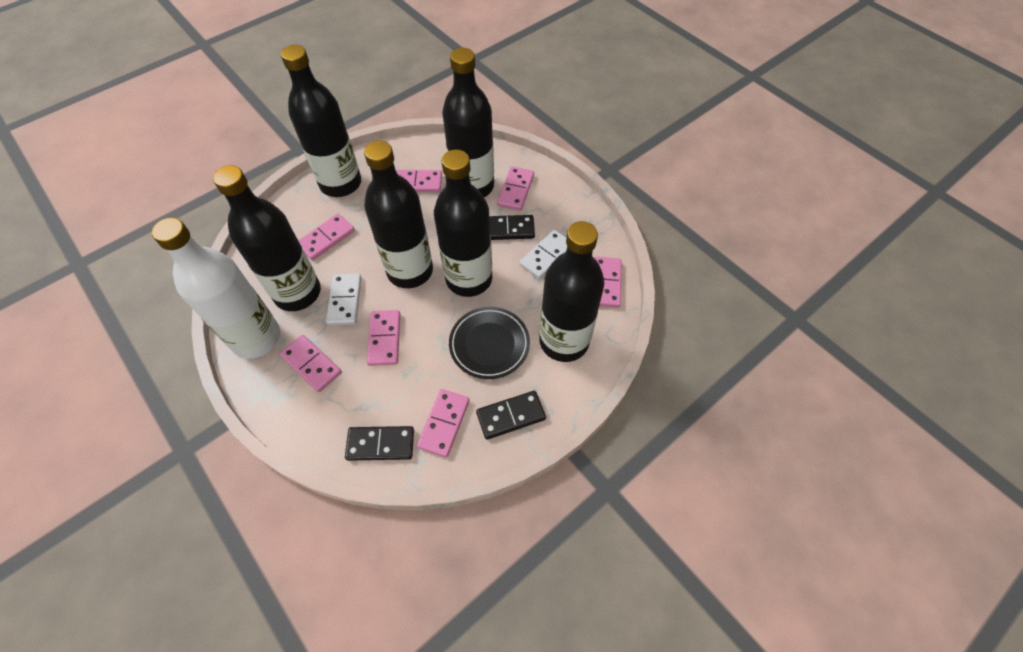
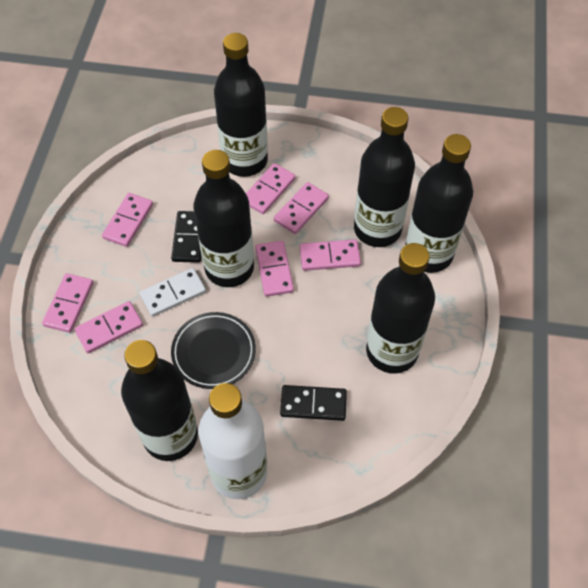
black domino: [345,426,414,461] [476,391,546,440] [489,215,535,240] = 3 -> [171,211,202,263] [280,385,347,421] = 2
white domino: [326,274,362,325] [519,230,567,279] = 2 -> [140,268,206,317] = 1

